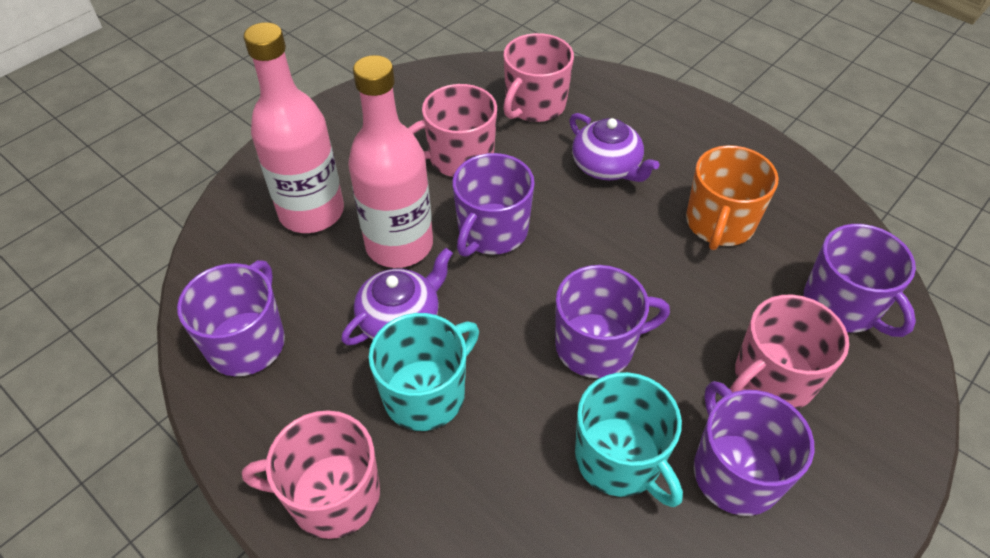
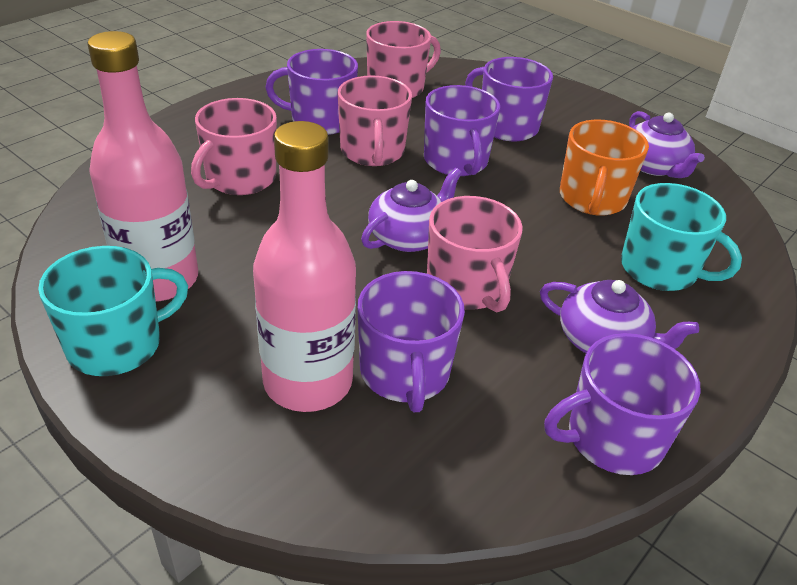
purple teapot: [341,248,453,345] [569,113,659,182] = 2 -> [361,168,462,252] [540,280,699,353] [629,111,705,178] = 3

